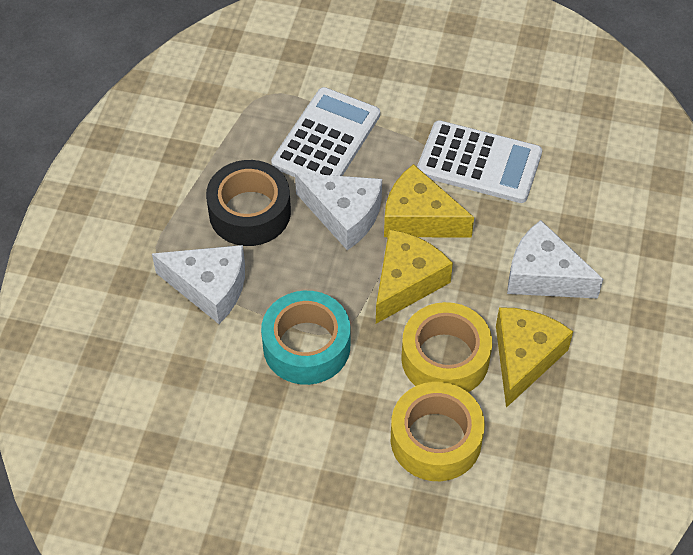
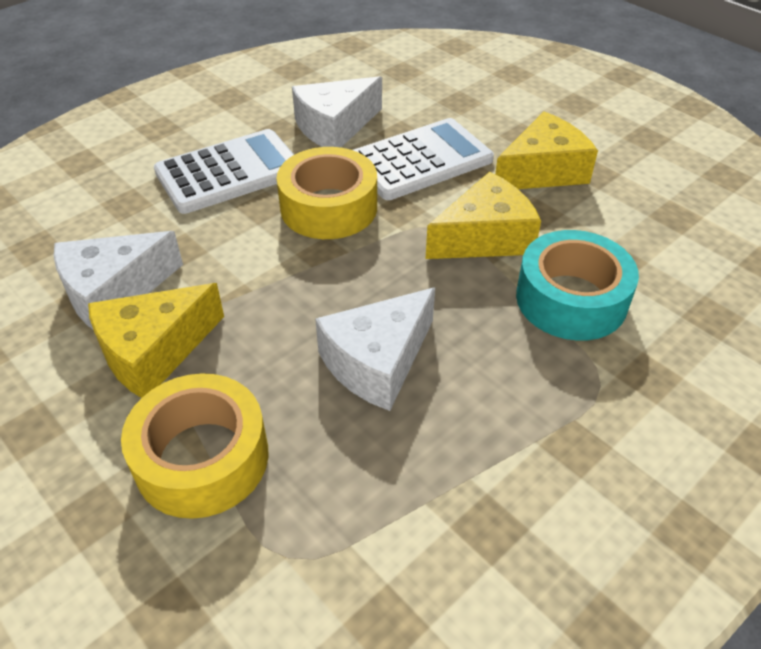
black tape: [206,160,291,246] = 1 -> none = 0

